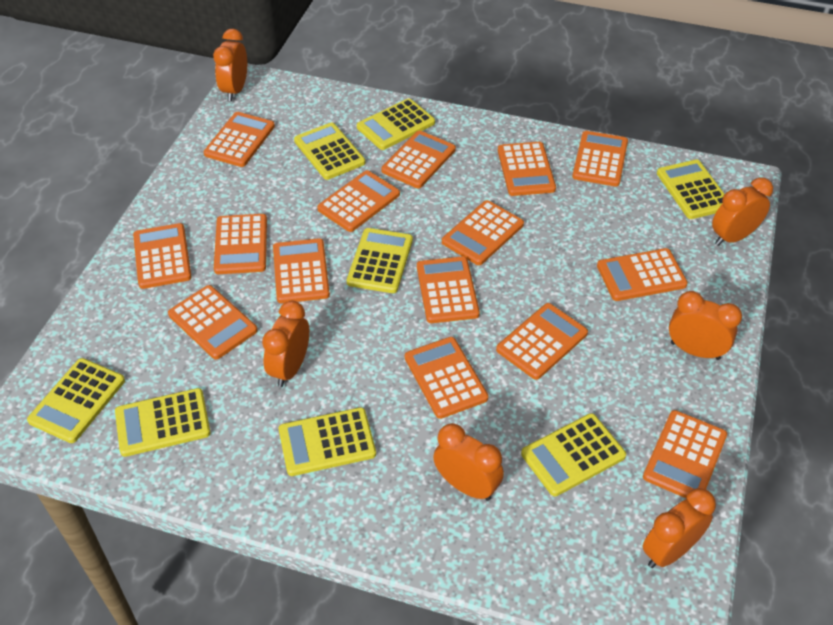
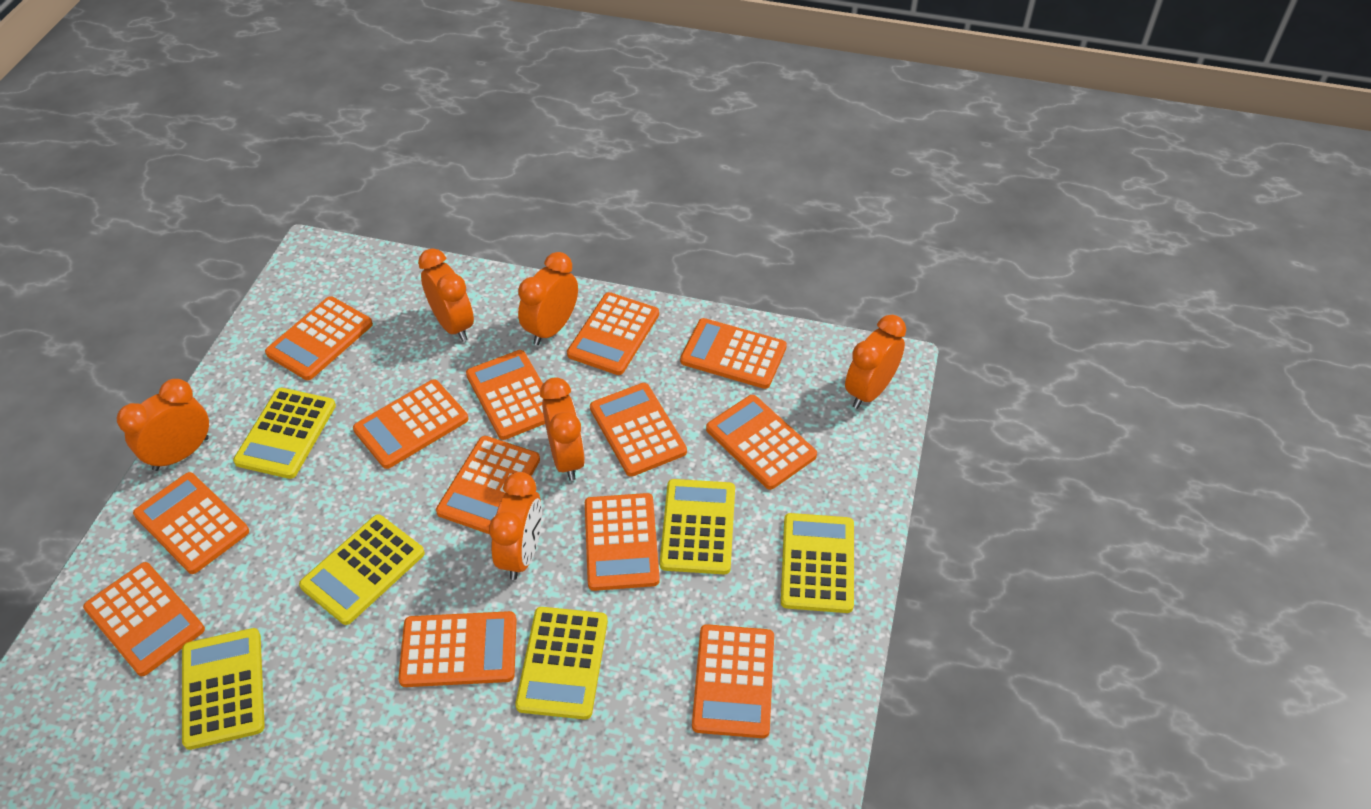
orange calculator: [133,223,191,289] [168,285,257,360] [204,112,275,167] [214,214,267,274] [273,238,330,303] [317,170,400,232] [381,130,456,188] [405,337,489,419] [417,256,480,323] [442,200,524,265] [496,303,588,380] [498,142,556,196] [572,131,628,187] [597,248,688,301] [643,410,727,499] = 15 -> [83,562,205,676] [133,472,249,574] [265,296,373,380] [353,379,468,469] [398,611,517,687] [436,436,540,534] [466,350,545,440] [567,292,659,375] [585,493,660,591] [590,383,687,477] [680,318,787,389] [692,624,774,738] [706,395,817,490] = 13
yellow calculator: [27,358,125,443] [115,388,211,457] [278,407,376,476] [294,122,365,180] [347,228,413,293] [357,98,435,150] [521,413,626,496] [657,160,725,219] = 8 -> [182,628,265,750] [233,388,336,479] [299,514,425,625] [515,607,608,720] [660,479,735,574] [781,513,854,613] = 6

